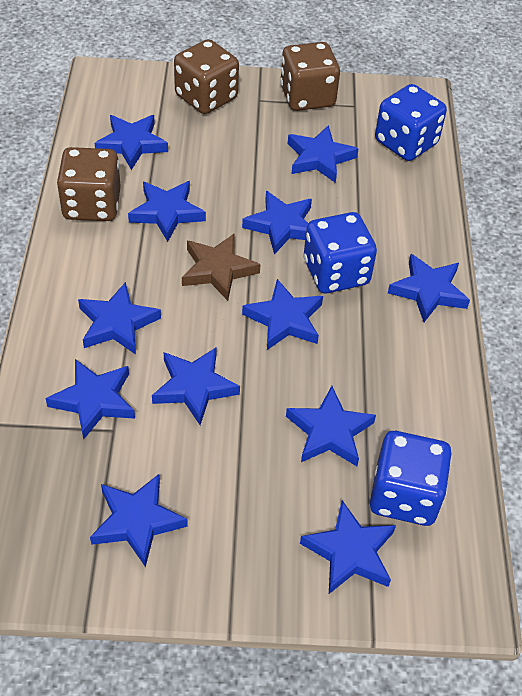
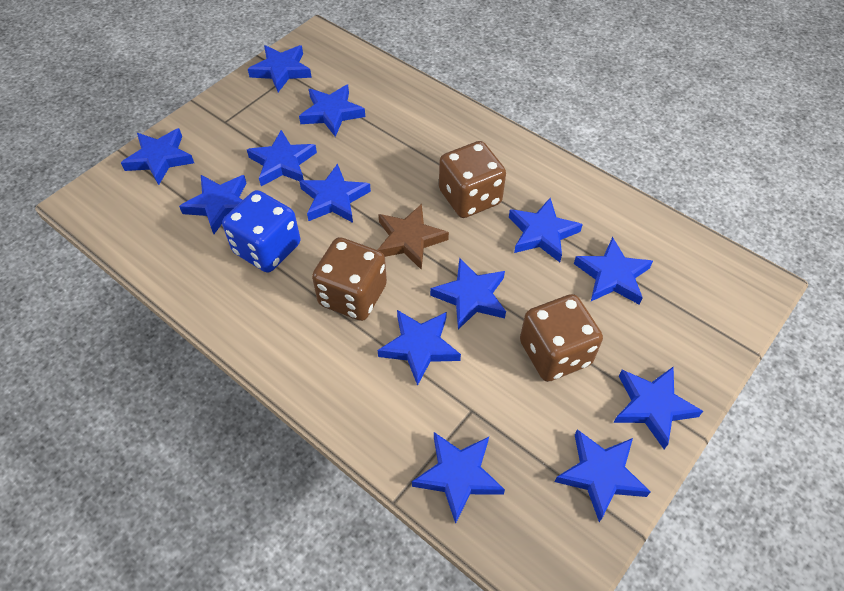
blue dice: [304,212,377,293] [370,431,452,526] [375,84,447,161] = 3 -> [222,190,300,273] = 1
blue star: [45,359,135,440] [78,282,161,355] [90,474,188,567] [94,115,168,170] [128,181,206,242] [152,347,240,425] [242,191,312,255] [242,279,323,350] [286,386,376,466] [288,125,358,183] [300,500,396,594] [388,254,470,322] = 12 -> [121,128,194,185] [179,175,246,234] [247,130,317,186] [248,45,312,92] [299,84,365,137] [299,163,371,223] [377,310,461,386] [412,432,505,524] [430,258,506,330] [509,198,583,262] [555,429,650,522] [574,237,653,305] [613,367,703,449] = 13

